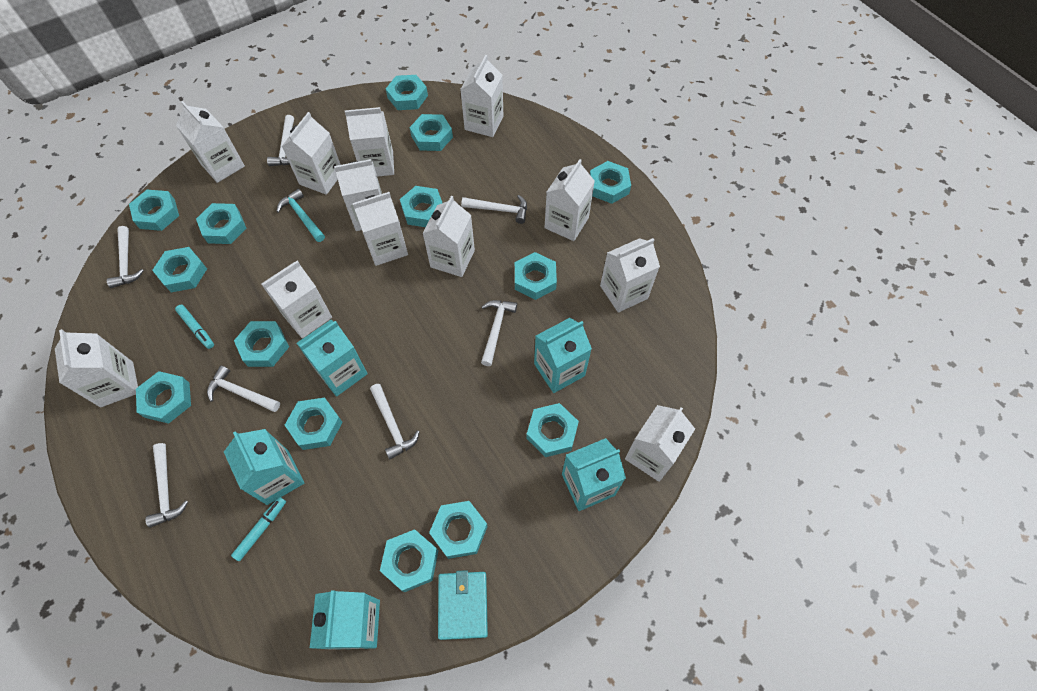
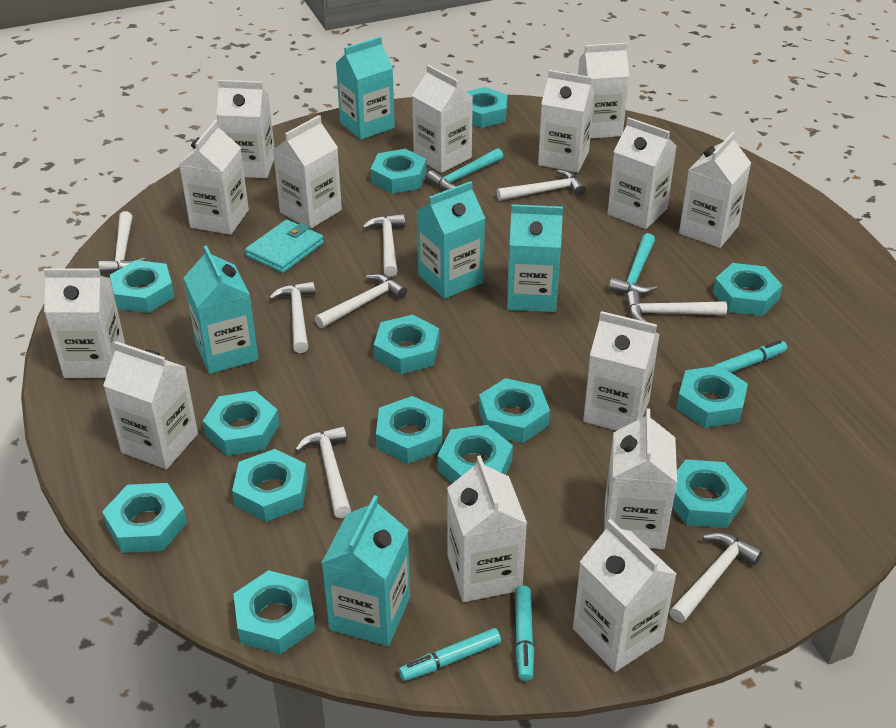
turquoise hammer: [277,189,325,242] = 1 -> [426,148,503,190] [609,233,657,295] = 2
turquoise marker: [175,305,214,349] [231,497,286,561] = 2 -> [399,628,501,681] [515,585,534,681] [714,340,787,373] = 3
white carton: [55,329,138,407] [176,101,245,183] [262,261,332,338] [281,112,341,195] [334,159,382,231] [345,107,394,177] [353,192,408,266] [422,196,475,277] [460,55,503,137] [544,159,595,241] [600,238,660,313] [625,405,695,482] = 12 -> [43,268,125,378] [103,341,198,469] [179,120,249,235] [216,80,274,178] [273,115,342,229] [412,65,473,173] [447,455,527,602] [538,70,595,173] [573,519,676,672] [578,43,630,139] [583,311,660,431] [604,409,677,549] [608,117,677,229] [679,132,751,248] = 14
white hammer: [107,226,144,288] [145,443,188,528] [207,366,280,412] [267,115,294,166] [370,384,419,459] [461,195,527,224] [481,300,517,366] = 7 -> [98,211,146,274] [269,281,315,353] [295,426,351,518] [315,274,407,328] [362,214,405,277] [497,170,586,201] [626,291,727,322] [669,532,763,623] = 8

